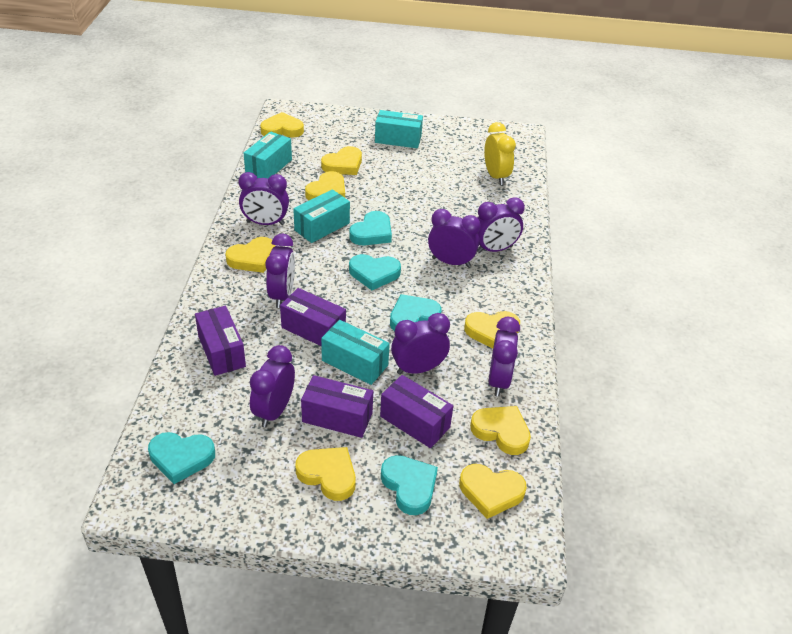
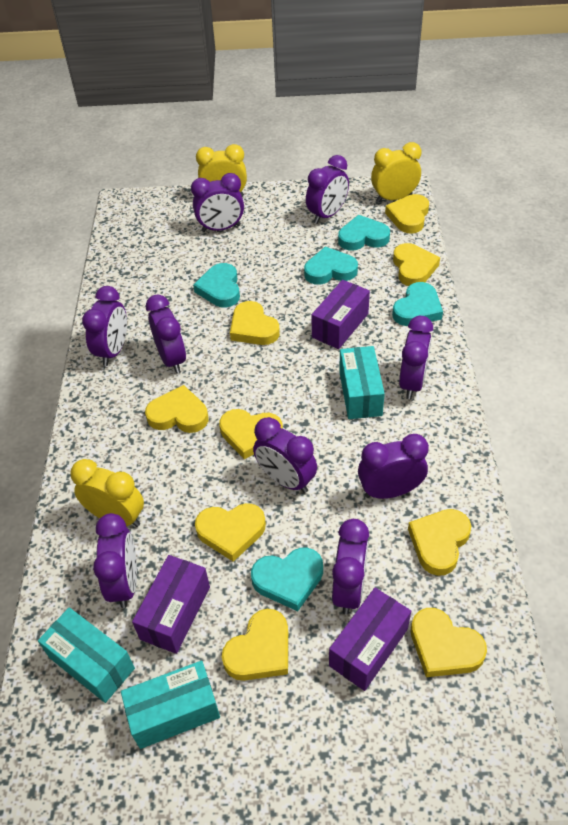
purple box: [195,306,246,376] [280,288,346,346] [301,375,373,438] [380,375,453,448] = 4 -> [132,555,210,654] [311,280,370,349] [329,588,411,691] = 3
purple clock: [239,172,289,225] [250,345,295,427] [265,234,295,308] [391,313,450,375] [428,209,481,267] [477,197,525,253] [488,317,520,396] = 7 -> [82,286,127,366] [93,513,137,608] [146,295,186,374] [191,173,244,232] [253,417,317,493] [306,155,349,224] [332,519,369,615] [358,434,429,499] [399,316,433,399] = 9
turquoise box: [244,131,292,178] [293,189,350,243] [321,320,390,385] [375,110,423,148] = 4 -> [38,607,135,703] [121,661,220,749] [339,346,385,419] = 3
yellow clock: [484,122,516,185] = 1 -> [70,459,144,527] [196,144,247,197] [371,142,421,203] = 3
yellow heart: [225,237,275,273] [260,112,304,138] [295,447,356,501] [305,171,345,200] [321,146,362,175] [459,464,527,519] [464,311,520,349] [470,406,531,455] = 8 -> [145,385,208,433] [195,503,266,562] [219,409,283,459] [222,609,288,681] [230,301,280,345] [385,194,429,233] [393,243,440,286] [408,509,471,576] [411,608,487,677] = 9

